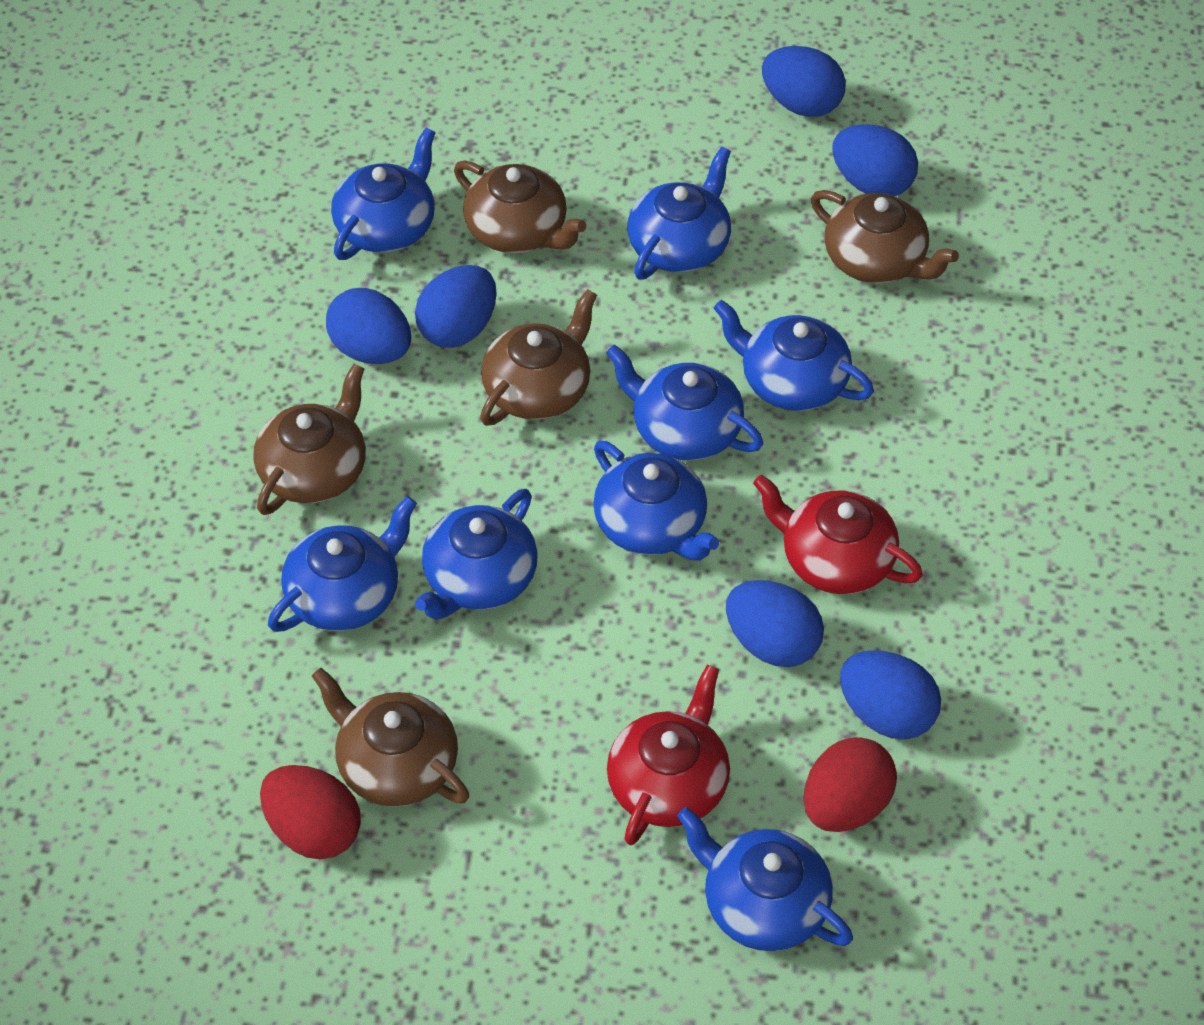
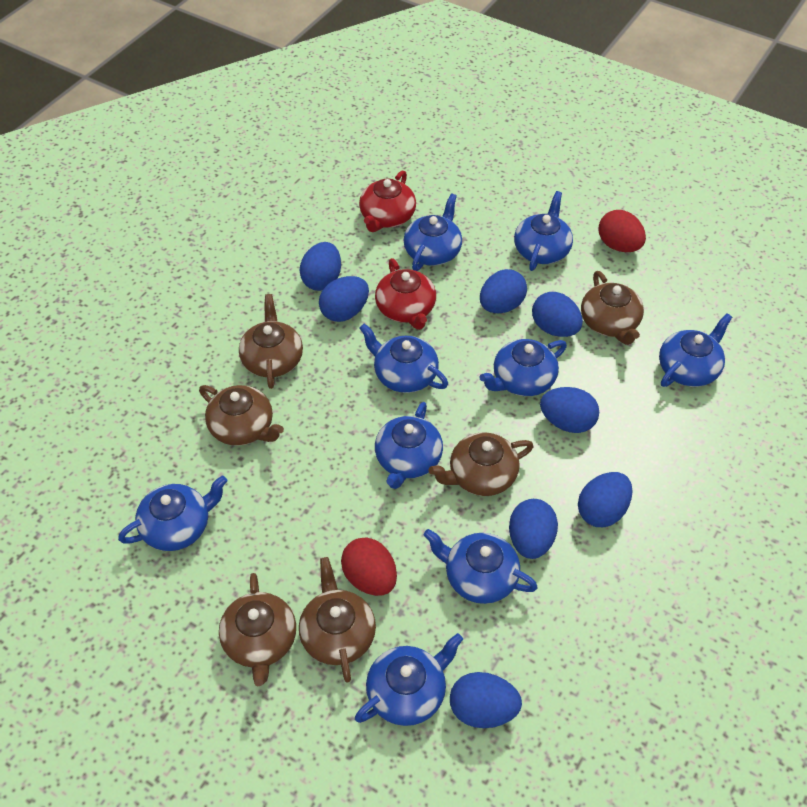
blue egg: [326,288,411,364] [415,265,497,348] [726,580,824,667] [762,46,846,117] [833,124,918,196] [840,650,941,740] = 6 -> [300,242,341,291] [319,276,369,322] [450,672,522,728] [480,269,527,313] [509,499,558,559] [532,292,583,337] [540,387,599,433] [578,472,632,527] = 8
blue teapot: [268,496,417,632] [331,128,435,260] [415,489,538,620] [593,441,719,561] [606,344,763,460] [627,147,731,280] [677,807,853,951] [713,300,874,411] = 8 -> [118,476,227,551] [355,633,463,726] [359,324,448,393] [375,402,443,489] [403,193,462,271] [424,529,538,604] [480,339,567,396] [514,191,573,271] [659,313,732,387] = 9
brown teapot: [253,364,366,515] [312,668,469,807] [454,161,586,253] [480,289,597,426] [811,190,959,284] = 5 -> [199,385,284,446] [219,573,296,686] [239,294,303,389] [299,557,376,683] [429,432,534,496] [581,271,644,345] = 6

